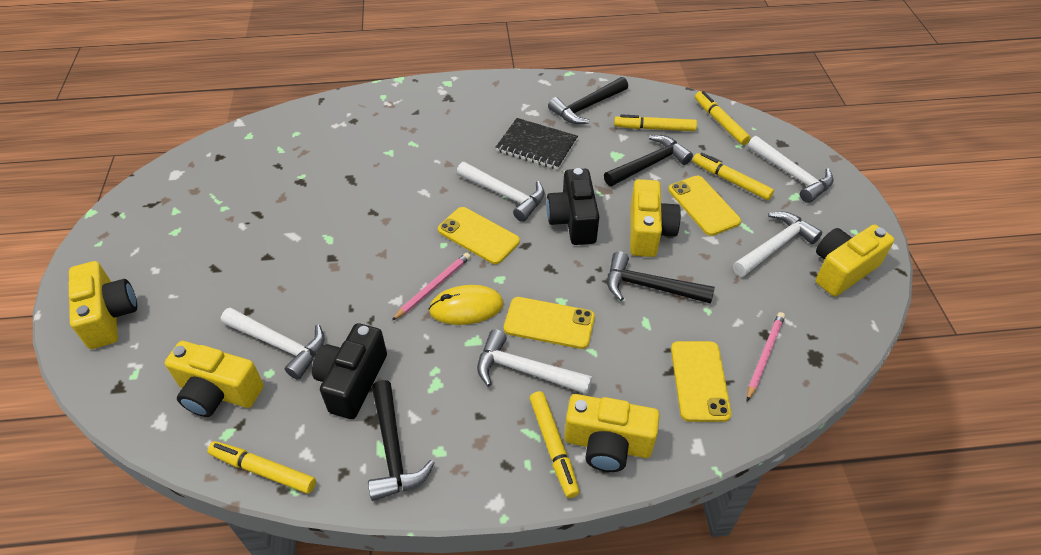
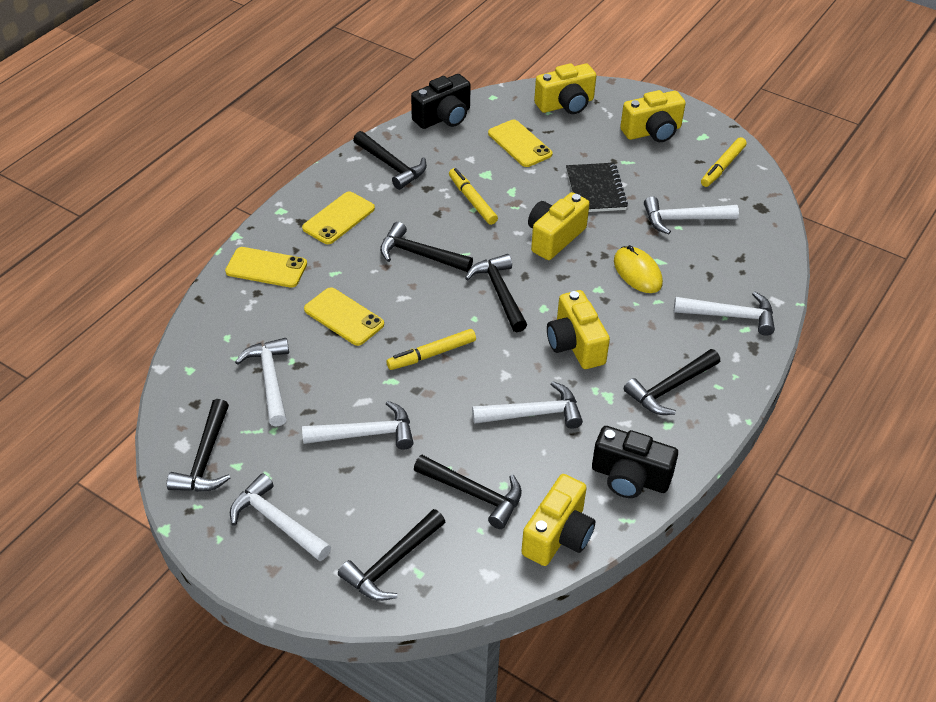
black hammer: [368,380,435,501] [548,77,628,124] [604,135,693,186] [607,251,715,304] = 4 -> [167,399,230,492] [338,509,445,601] [353,131,427,190] [380,222,473,272] [414,455,522,529] [465,254,527,332] [624,349,720,415] = 7
pink pencil: [392,253,471,320] [747,312,785,401] = 2 -> none = 0
white hammer: [221,307,325,380] [457,162,545,222] [477,329,592,395] [733,212,822,277] [748,136,834,203] = 5 -> [230,473,331,561] [235,338,289,426] [302,401,414,450] [472,381,583,429] [644,196,739,234] [674,291,775,336] = 6
yellow marker: [207,441,316,494] [530,391,579,498] [614,114,697,131] [693,153,774,200] [695,91,751,145] = 5 -> [386,329,476,370] [449,168,498,225] [701,137,747,187] = 3

